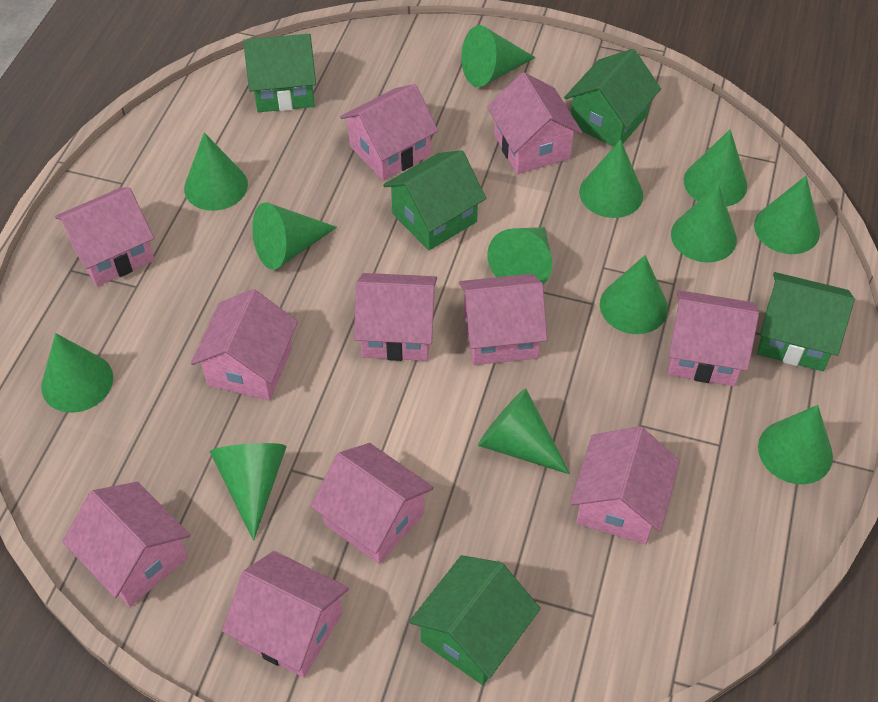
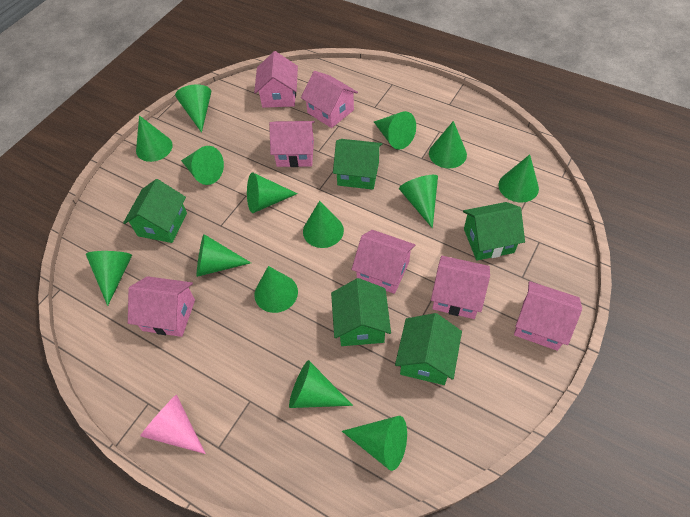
green cone: [41,333,113,413] [184,133,248,211] [210,443,287,541] [252,202,337,270] [461,25,536,87] [478,388,570,474] [487,227,552,284] [579,140,643,218] [600,255,668,334] [671,184,737,263] [684,129,747,207] [754,176,820,254] [758,405,833,484] = 13 -> [86,251,132,306] [136,115,173,162] [175,84,211,133] [181,146,224,185] [197,234,251,277] [247,172,298,213] [254,266,298,313] [289,360,353,408] [303,201,344,248] [342,416,407,471] [374,111,416,150] [399,175,438,228] [429,121,467,168] [498,155,539,203] = 14
pink cone: none = 0 -> [140,394,206,454] = 1
pink house: [55,187,154,286] [62,482,191,607] [191,289,298,401] [222,551,349,677] [310,443,434,564] [340,84,438,180] [354,273,437,361] [459,274,547,365] [487,72,582,174] [570,426,680,545] [668,290,759,386] = 11 -> [128,276,195,337] [254,51,298,108] [269,121,315,167] [301,71,358,128] [351,230,415,294] [431,256,490,319] [514,281,582,351] = 7

